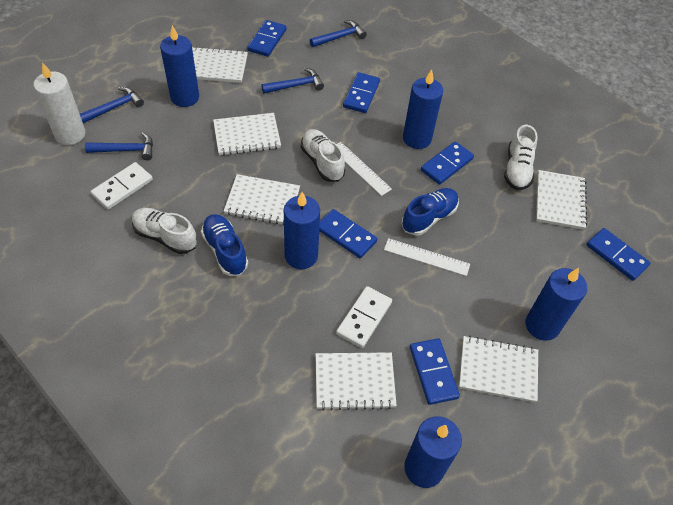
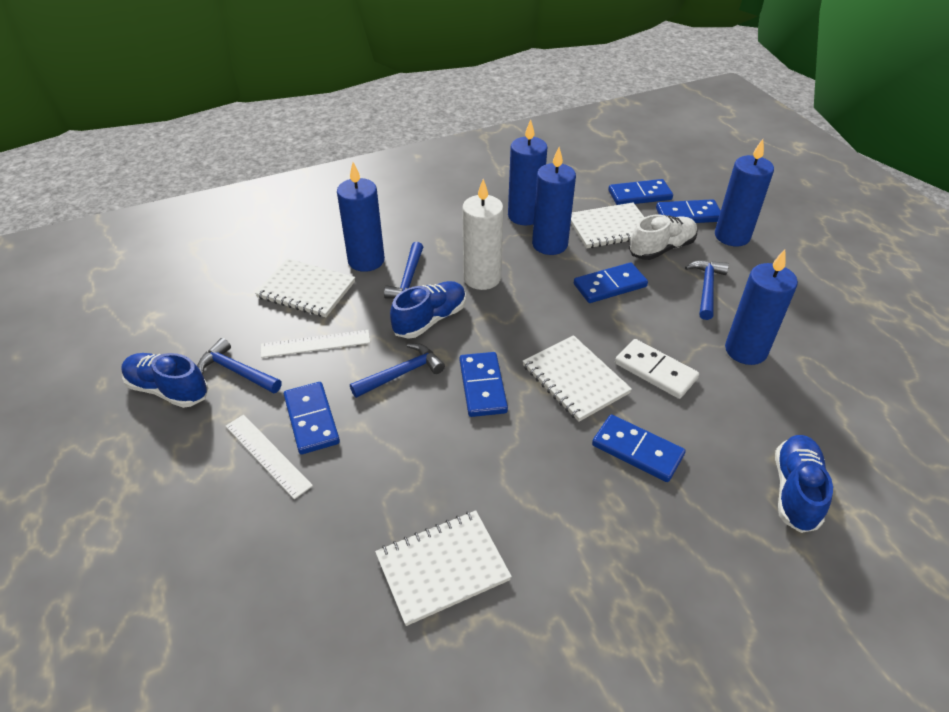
blue shoe: [201,214,248,276] [401,188,459,236] = 2 -> [121,353,208,408] [390,281,466,339] [775,435,833,533] = 3
white domino: [91,162,153,210] [336,286,392,348] = 2 -> [615,339,699,399] = 1
white notebook: [192,47,248,83] [213,113,281,155] [224,174,300,226] [315,352,397,410] [459,336,538,403] [536,170,587,230] = 6 -> [255,258,355,317] [375,510,512,626] [523,335,632,422] [571,202,644,248] = 4
white shoe: [132,208,197,254] [301,129,345,182] [504,125,538,190] = 3 -> [629,215,697,260] = 1

